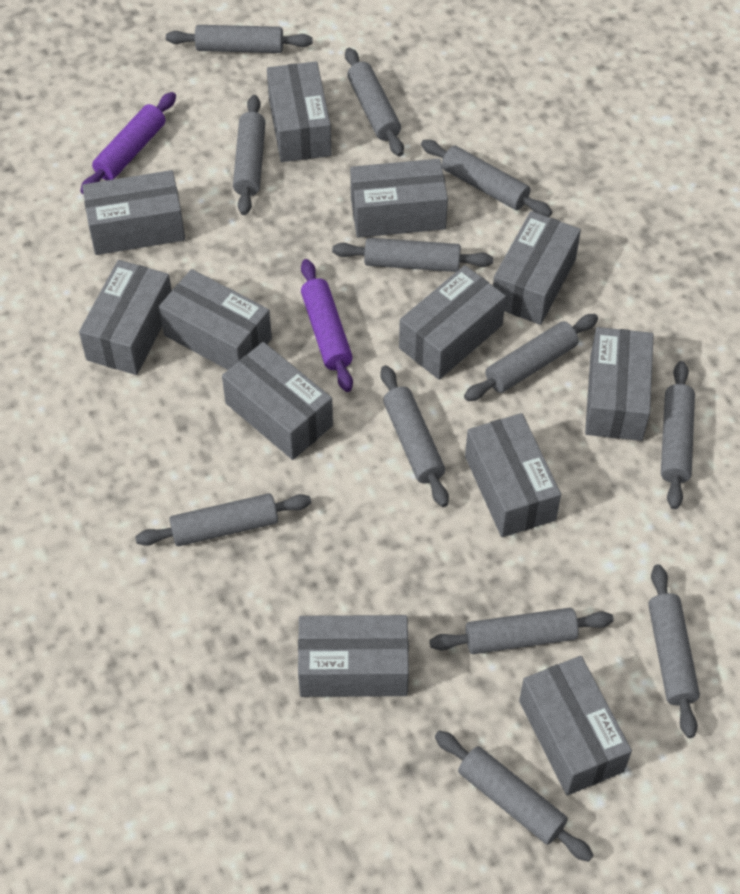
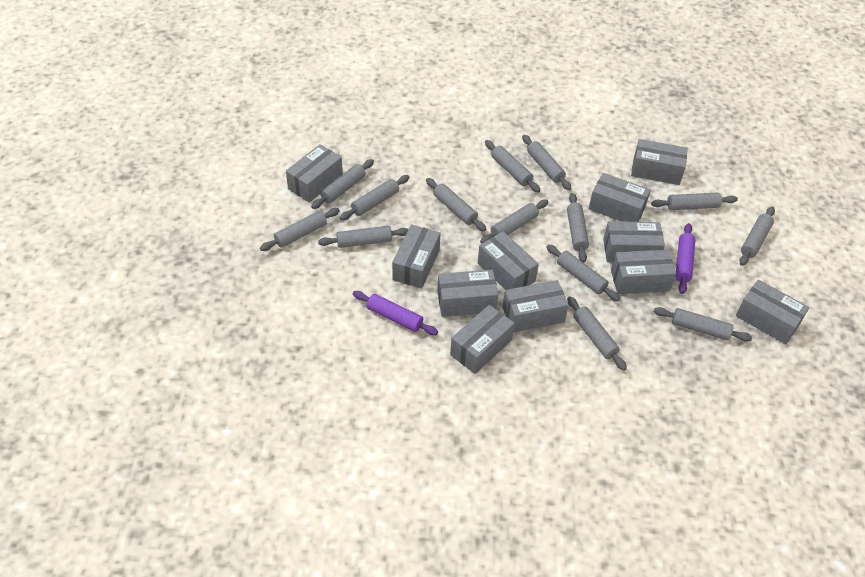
grey box: [79,260,172,375] [82,170,185,255] [159,269,272,370] [222,342,333,460] [267,61,332,162] [298,615,409,697] [350,159,448,238] [399,265,506,380] [465,413,561,537] [493,211,581,325] [519,656,632,795] [585,327,654,441] = 12 -> [286,144,343,203] [392,224,440,289] [437,270,498,317] [450,305,515,374] [478,231,539,290] [503,280,569,333] [589,173,651,222] [603,221,665,262] [611,249,676,294] [631,139,688,185] [736,279,809,344] = 11
grey rolling pin: [135,493,311,546] [166,25,313,53] [233,95,266,215] [332,238,493,272] [345,48,404,156] [380,365,449,507] [421,140,552,217] [430,608,613,654] [435,731,593,862] [464,314,598,401] [648,564,700,738] [661,361,695,509] = 12 -> [260,208,340,251] [311,159,374,209] [318,226,409,248] [340,175,409,220] [426,178,486,231] [480,199,548,244] [485,140,541,193] [522,135,571,190] [546,244,620,301] [567,193,589,262] [567,296,627,371] [651,192,738,210] [654,307,752,341] [739,207,775,266] = 14

